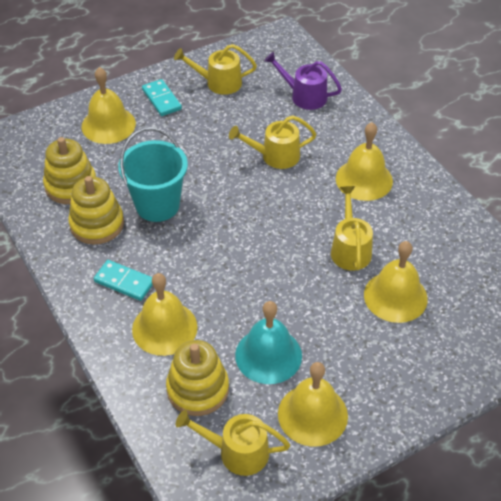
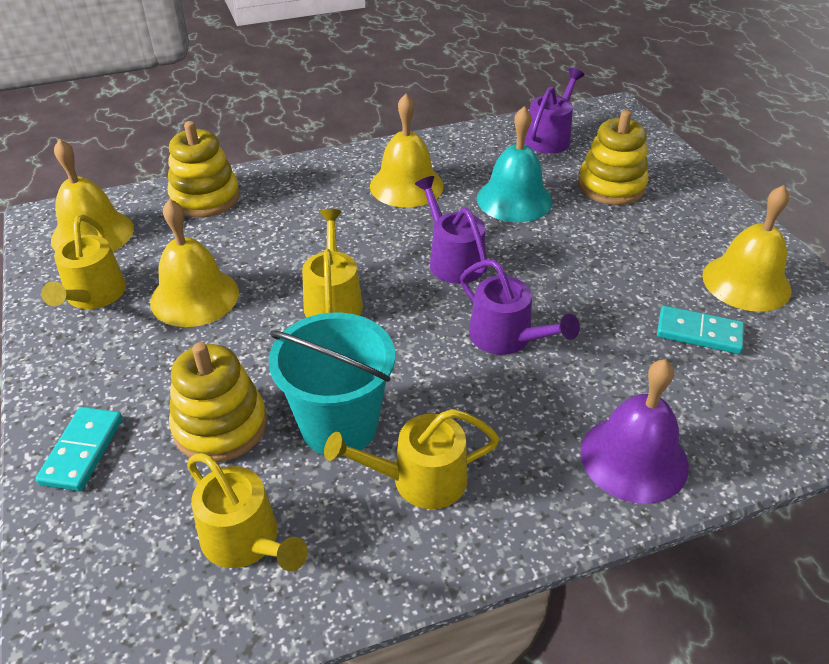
purple bell: none = 0 -> [581,359,689,504] = 1
purple watering can: [264,52,342,110] = 1 -> [415,176,488,284] [460,259,580,355] [524,68,585,154] = 3
yellow bell: [82,67,136,144] [132,273,198,356] [278,362,348,447] [336,122,393,201] [364,241,428,323] = 5 -> [51,139,134,252] [150,199,239,327] [370,94,444,208] [702,185,791,312] = 4

